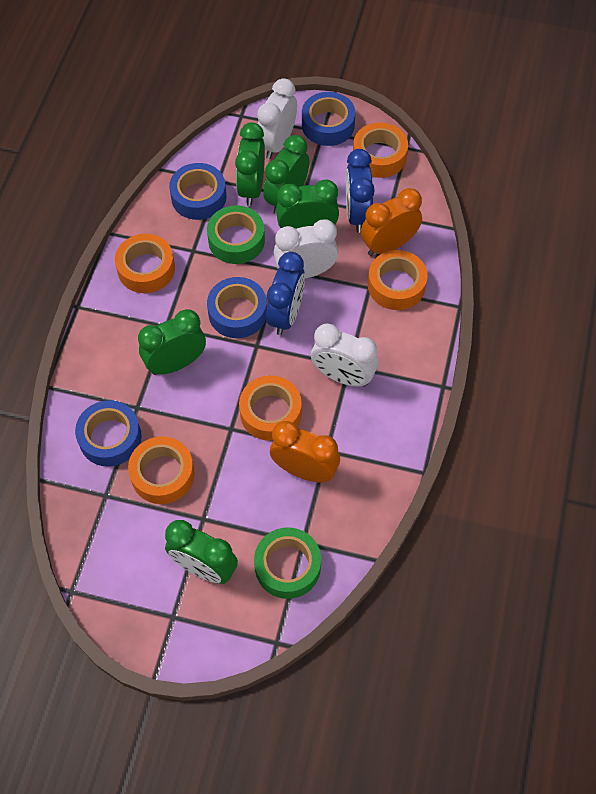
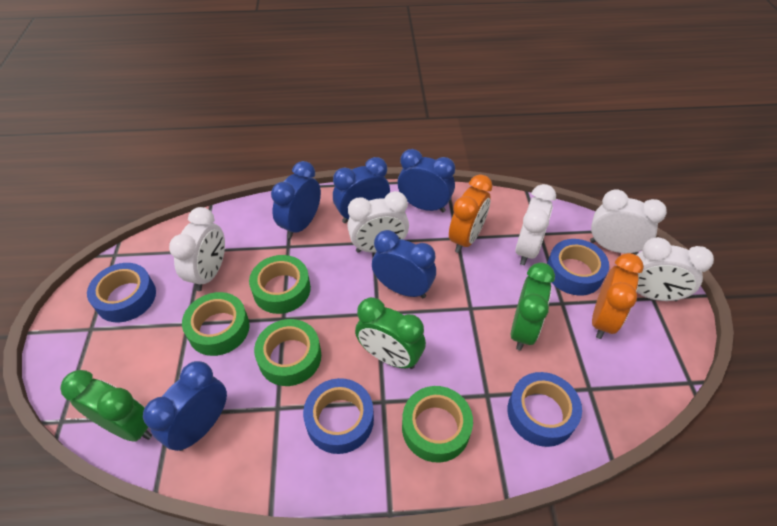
blue clock: [266,252,305,335] [345,149,375,233] = 2 -> [143,361,227,451] [271,161,321,239] [333,157,390,223] [372,230,436,298] [398,149,455,213] = 5
green clock: [138,309,206,375] [165,520,238,584] [235,122,265,206] [263,135,310,215] [276,180,339,229] = 5 -> [60,370,152,442] [355,297,426,369] [511,262,555,351] = 3
green tape: [207,206,265,264] [254,527,321,599] = 2 -> [182,292,250,356] [249,255,311,314] [254,319,321,386] [402,386,473,463] = 4
orange tape: [115,234,175,293] [128,436,195,504] [239,376,302,441] [353,122,408,178] [368,250,428,310] = 5 -> none = 0
white clock: [257,78,297,159] [274,219,338,278] [311,323,378,387] = 3 -> [169,207,225,291] [347,191,409,253] [515,184,556,265] [590,189,667,255] [637,237,714,301] = 5

